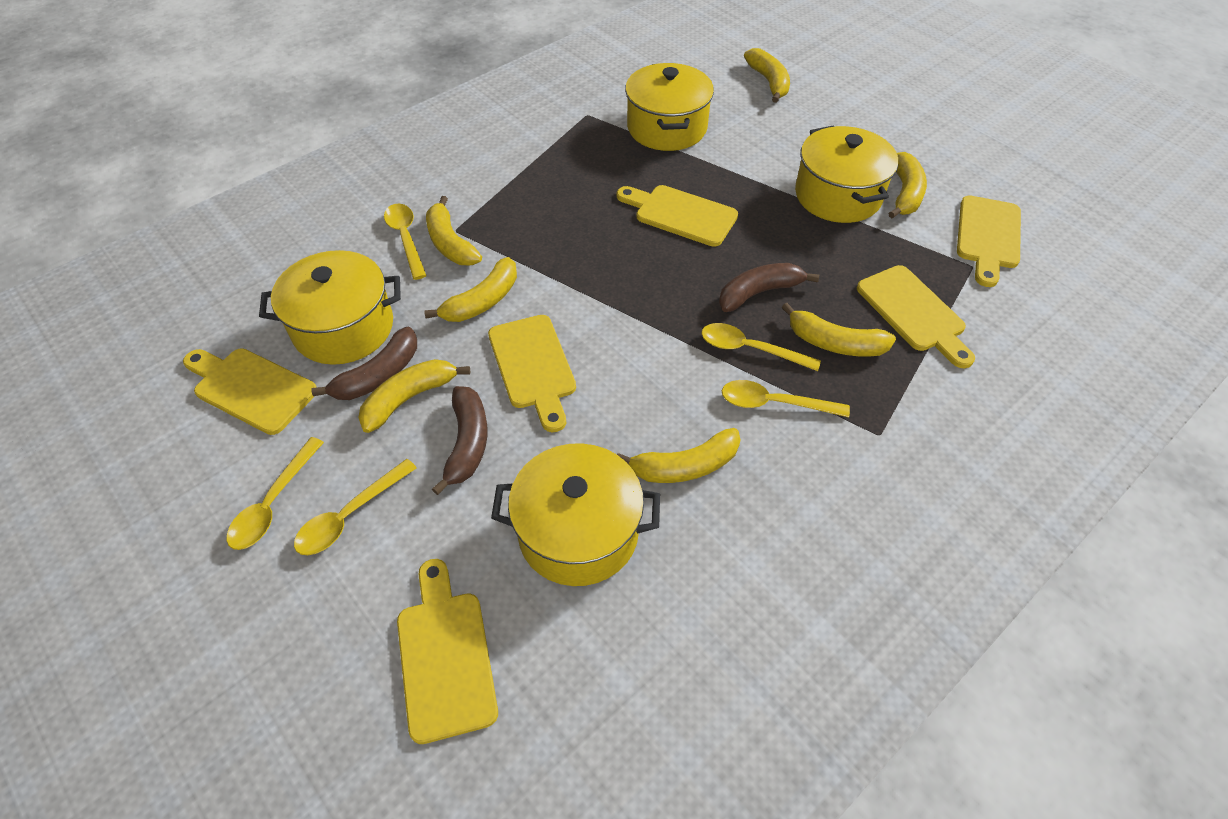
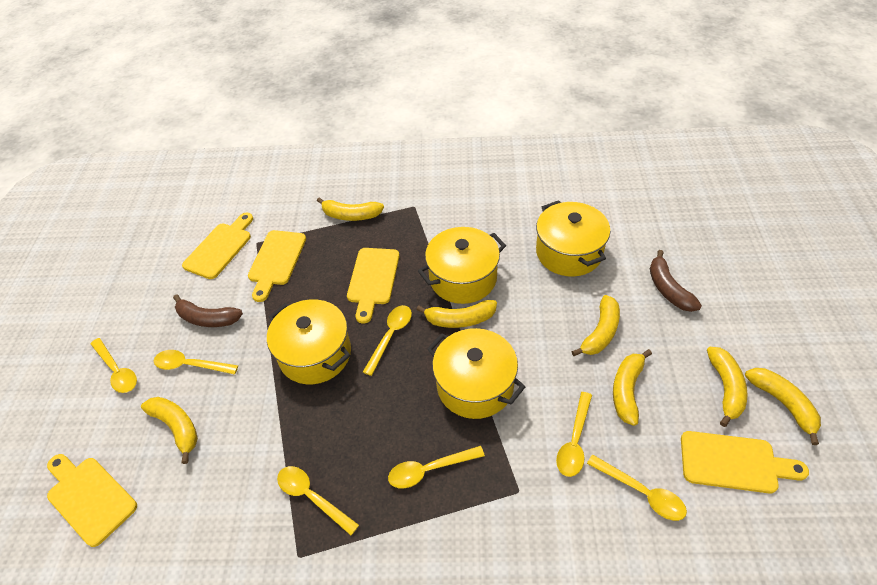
brown banana: [311,326,417,400] [432,386,487,495] [719,263,819,312] = 3 -> [173,294,243,327] [650,250,702,312] = 2
yellow cutting board: [183,348,317,435] [397,559,498,744] [488,315,576,432] [617,185,738,247] [857,265,975,368] [957,196,1021,287] = 6 -> [47,454,137,547] [182,212,253,279] [248,230,306,302] [347,248,400,324] [681,431,809,494] = 5
yellow spoon: [227,437,324,550] [294,459,417,555] [384,203,427,280] [701,323,821,371] [722,380,850,417] = 5 -> [90,338,137,393] [154,350,238,375] [277,466,359,535] [363,305,412,376] [388,446,485,488] [556,392,592,477] [587,455,687,521] = 7

